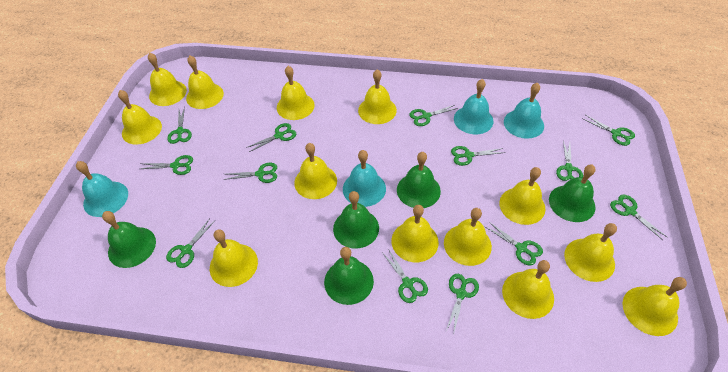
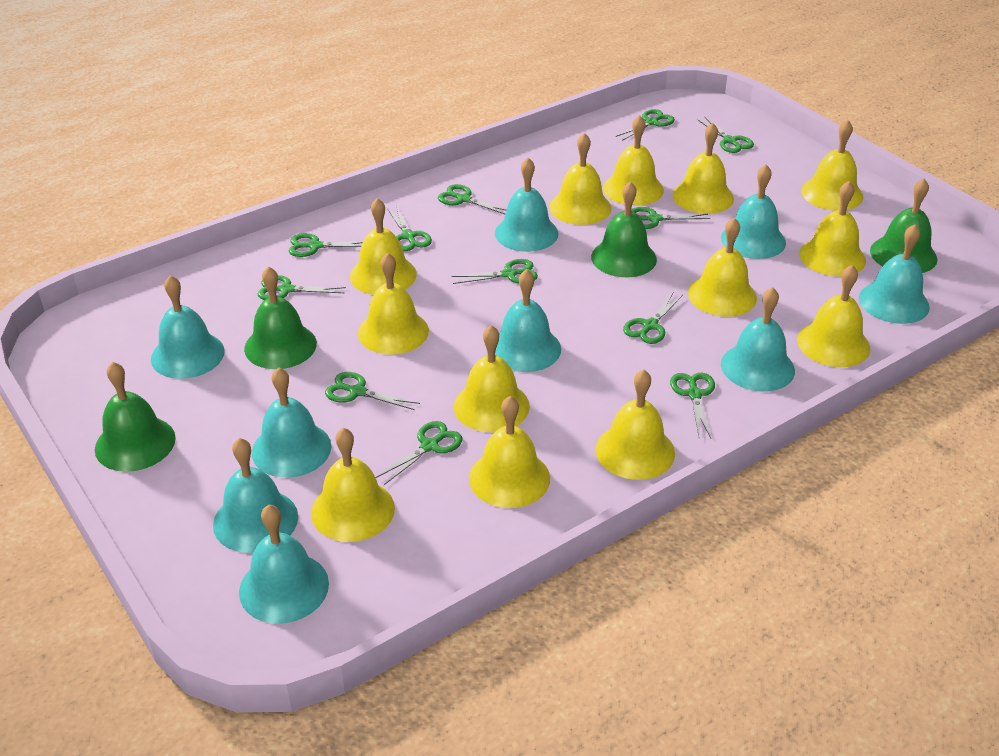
green bell: [102,211,156,268] [324,247,374,305] [333,191,379,249] [397,152,441,208] [549,164,596,222] = 5 -> [95,362,176,472] [244,266,317,369] [591,181,657,277] [870,179,937,273] = 4
green scissors: [140,155,193,175] [166,218,215,268] [167,107,192,144] [223,163,277,183] [246,123,296,152] [383,250,428,303] [409,105,458,126] [446,274,479,332] [451,146,505,166] [485,222,543,265] [556,141,583,181] [583,115,635,146] [610,194,667,240] = 13 -> [258,275,346,300] [289,233,363,257] [325,372,420,410] [375,421,463,485] [387,206,432,251] [438,184,507,215] [451,259,538,284] [616,109,675,141] [623,293,683,344] [631,207,710,229] [670,373,715,438] [697,117,754,153] = 12
turquoise bell: [76,161,128,217] [343,150,386,207] [454,79,494,135] [504,83,544,139] = 4 -> [151,275,225,379] [213,438,298,553] [239,505,329,624] [252,367,332,478] [495,158,558,252] [495,269,561,372] [721,165,786,259] [721,287,795,392] [859,224,930,324] = 9

